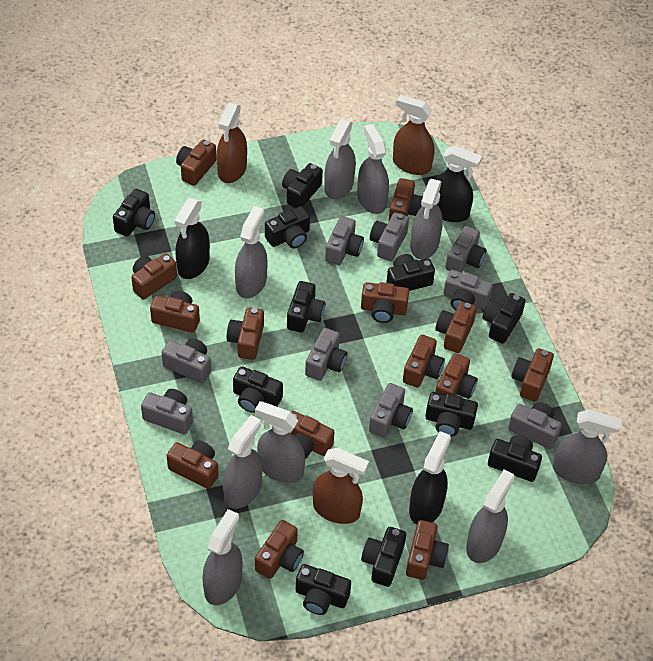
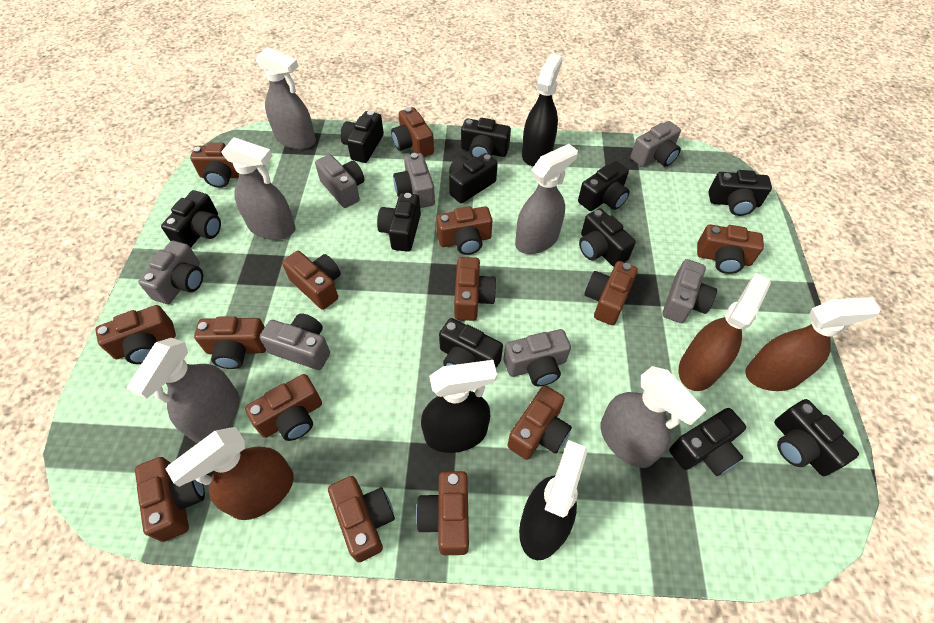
grey camera: [141,389,193,434] [162,338,211,383] [305,328,348,381] [325,216,364,265] [369,383,413,437] [370,212,409,261] [443,270,493,310] [445,226,486,273] [508,402,562,449] = 9 -> [138,241,203,304] [259,313,330,370] [315,154,364,208] [393,153,435,208] [504,329,571,386] [631,121,681,167] [662,259,717,323] = 7
grey spray bottle: [202,509,243,605] [223,415,262,509] [235,206,267,298] [255,401,305,483] [324,119,356,199] [357,124,389,214] [410,179,443,259] [466,470,515,563] [553,409,622,484] = 9 -> [127,338,240,443] [221,137,295,240] [256,47,316,150] [515,144,578,254] [600,366,707,468] = 5

